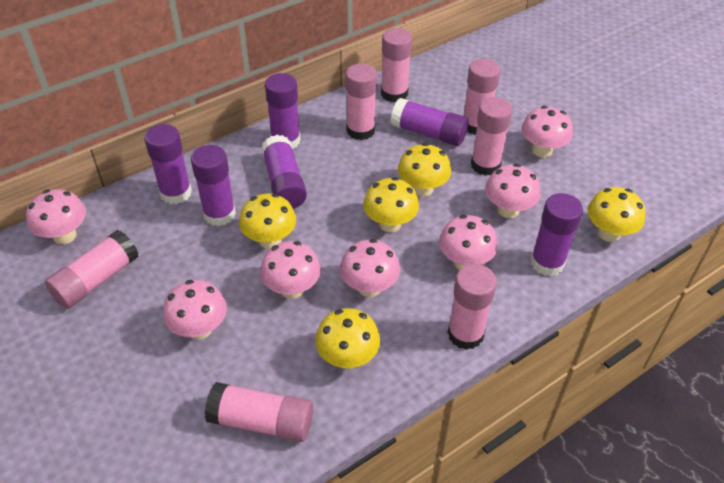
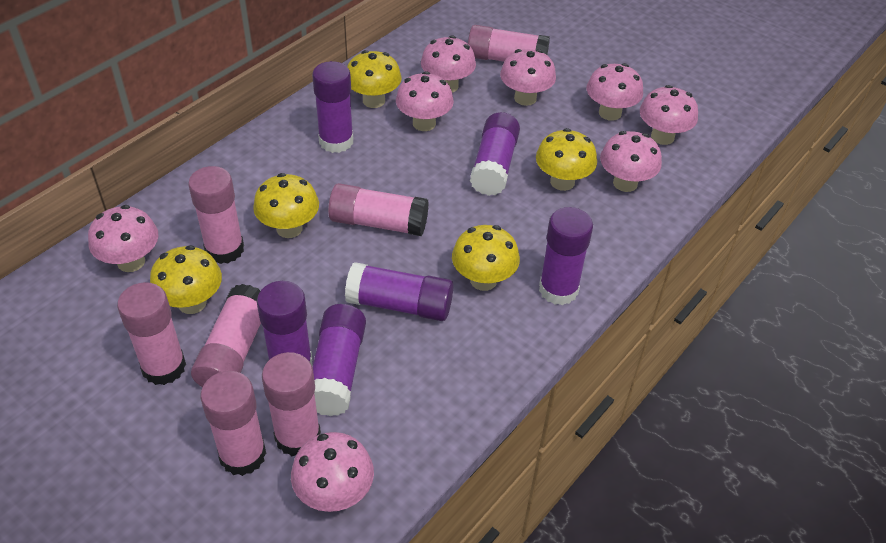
pink mushroom: [26,189,86,244] [163,280,227,340] [260,241,321,299] [340,239,400,297] [439,215,498,270] [485,164,540,218] [521,106,573,158] = 7 -> [88,205,158,272] [291,432,374,512] [396,71,454,131] [421,35,476,92] [500,49,556,106] [587,63,643,121] [600,131,662,192] [640,85,698,145] = 8

